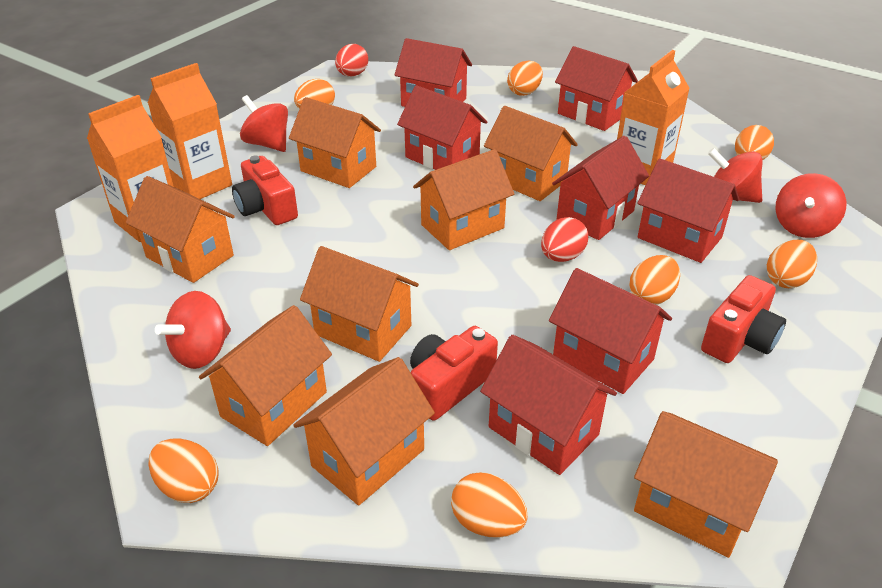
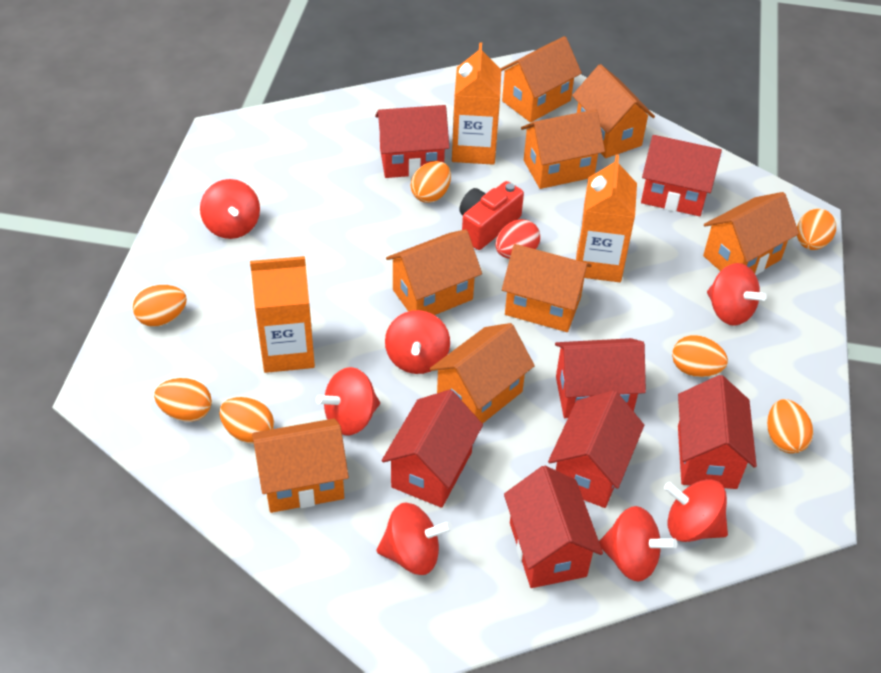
red camera: [232,156,298,225] [410,326,498,421] [701,275,786,363] = 3 -> [459,181,524,250] = 1
red egg: [335,44,368,76] [541,217,588,262] = 2 -> [495,219,540,259] = 1
red spinning top: [155,291,231,369] [240,95,288,152] [708,148,762,203] [776,173,846,238] = 4 -> [200,179,260,239] [316,367,380,435] [377,503,453,575] [385,310,450,374] [599,506,677,582] [664,479,728,542] [707,263,767,326] = 7

